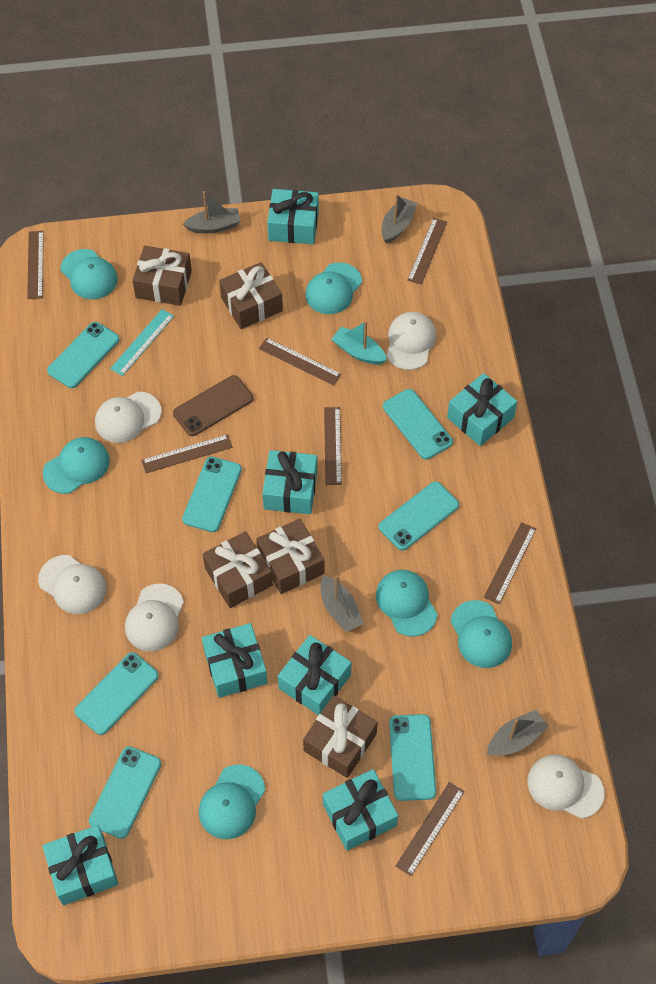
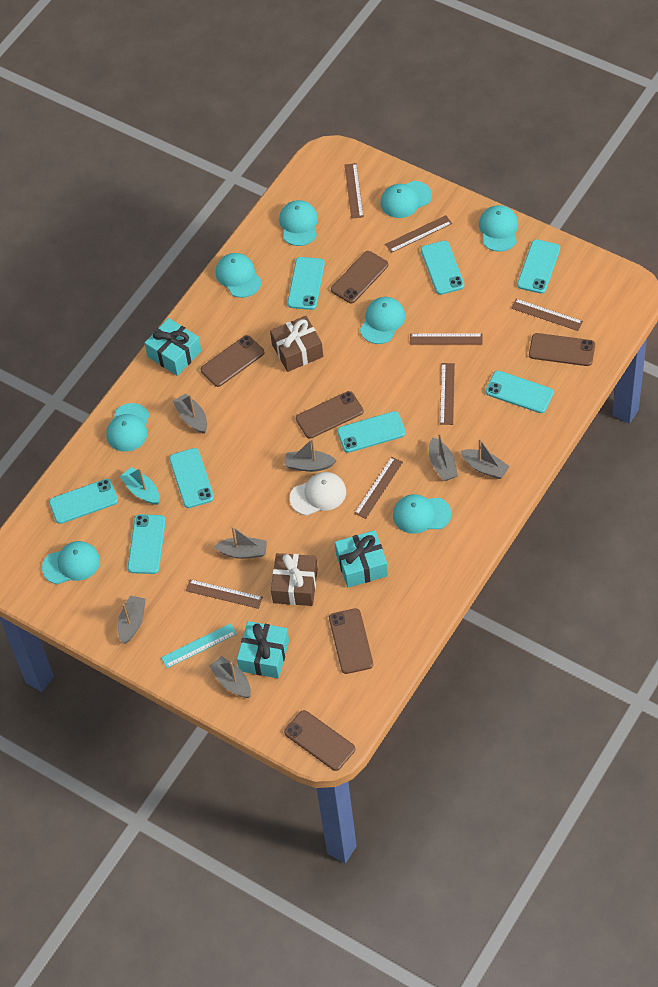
brown gift: [132,246,192,306] [203,531,273,608] [219,262,283,329] [256,518,324,594] [303,695,378,778] = 5 -> [270,316,323,372] [271,553,318,606] = 2
brown phone: [173,375,253,436] = 1 -> [201,335,264,387] [284,710,355,771] [296,391,363,439] [329,608,373,674] [331,251,388,303] [529,333,595,366] = 6
grey boat: [183,191,241,233] [320,575,364,632] [382,194,417,244] [487,710,548,756] = 4 -> [118,596,146,644] [173,393,207,434] [209,656,251,698] [214,526,267,559] [285,439,336,472] [429,433,458,481] [461,438,510,479] = 7
turquoise cap: [43,437,110,494] [61,249,118,299] [199,764,265,839] [305,263,362,314] [376,570,437,637] [451,600,512,668] = 6 -> [42,541,100,584] [106,403,149,452] [216,253,262,298] [279,200,318,246] [360,297,405,344] [381,181,432,218] [393,494,452,534] [479,205,518,252] = 8
turquoise gift: [42,825,118,905] [202,623,268,698] [262,450,317,514] [267,189,319,244] [278,635,351,715] [323,769,398,851] [447,373,517,446] = 7 -> [145,318,201,376] [237,621,289,678] [335,530,388,588] = 3
turquoise phone: [47,322,120,388] [75,652,159,735] [89,746,161,839] [182,457,242,532] [379,481,459,550] [383,389,453,459] [389,714,436,801] = 7 -> [49,479,118,524] [128,514,166,574] [169,448,214,508] [287,257,325,310] [337,411,406,453] [421,241,465,295] [485,371,554,413] [517,239,560,294] = 8
white cap: [38,555,106,614] [95,392,162,443] [125,584,184,651] [387,312,436,370] [527,755,605,819] = 5 -> [290,472,346,515] = 1

